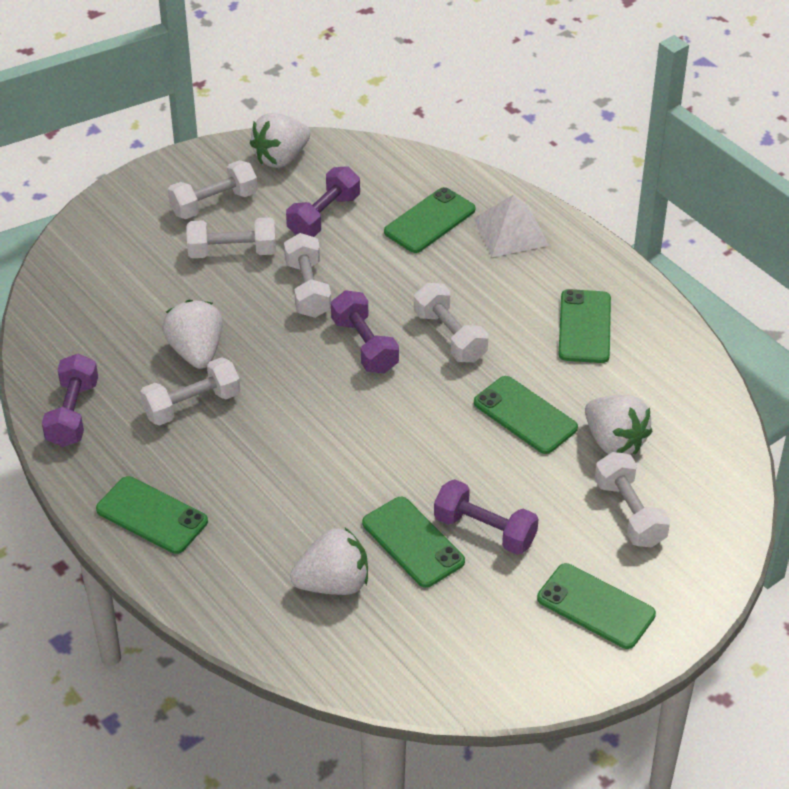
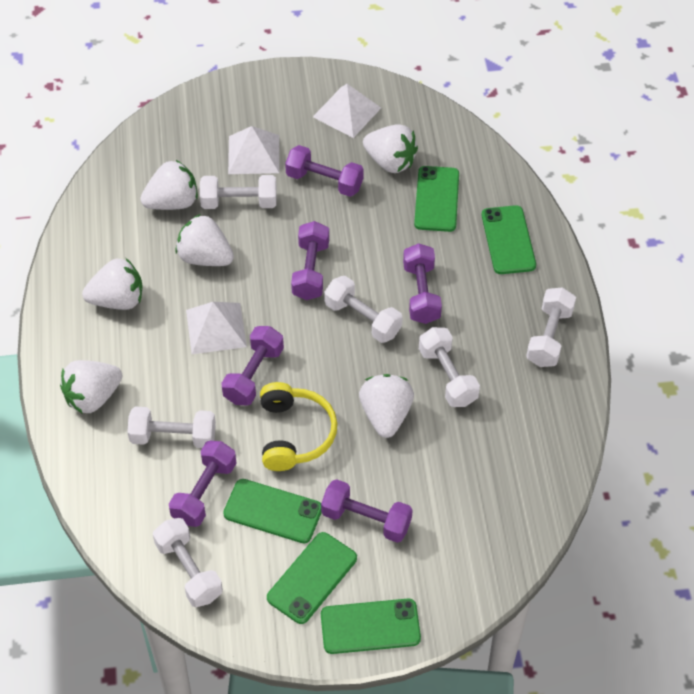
green phone: [96,476,208,554] [362,497,465,588] [384,187,475,253] [474,376,578,454] [537,563,656,649] [558,289,611,363] = 6 -> [223,479,322,543] [267,532,357,624] [321,599,421,654] [414,166,459,232] [482,205,536,274] = 5
purple dumbbell: [42,354,98,447] [286,166,360,237] [331,290,399,373] [434,479,538,555] = 4 -> [169,441,236,527] [221,326,284,405] [285,145,364,197] [291,221,329,300] [321,479,413,543] [403,243,442,324] = 6
white pyramid: [473,195,549,257] = 1 -> [186,302,247,354] [228,126,279,174] [313,84,381,138] = 3
white strawberry: [162,300,223,369] [250,113,310,168] [290,528,368,595] [585,395,652,454] = 4 -> [60,360,122,414] [82,258,143,310] [140,160,198,210] [175,214,234,266] [359,374,414,438] [363,124,418,173] = 6
yellow headphones: none = 0 -> [260,382,337,471] = 1

